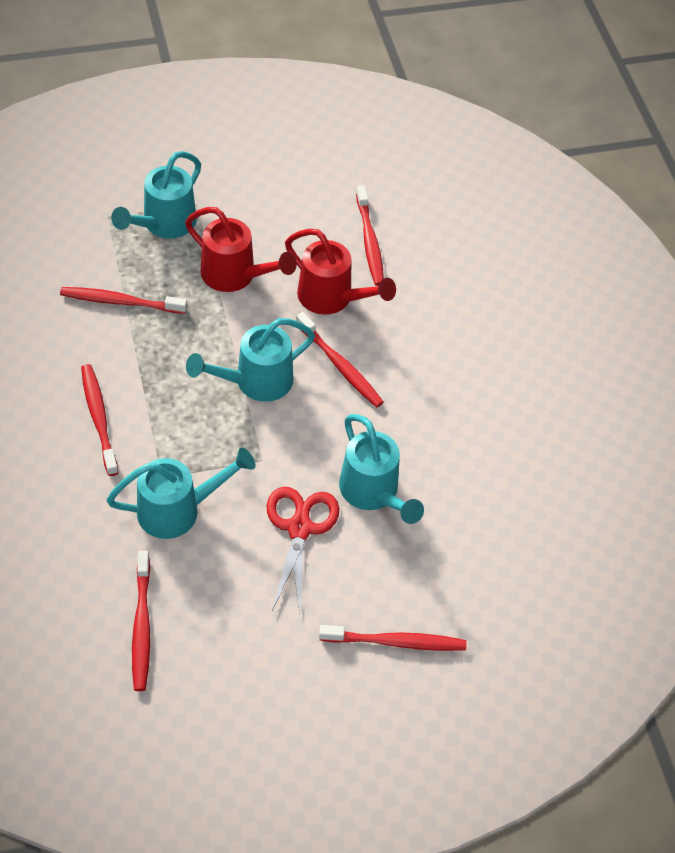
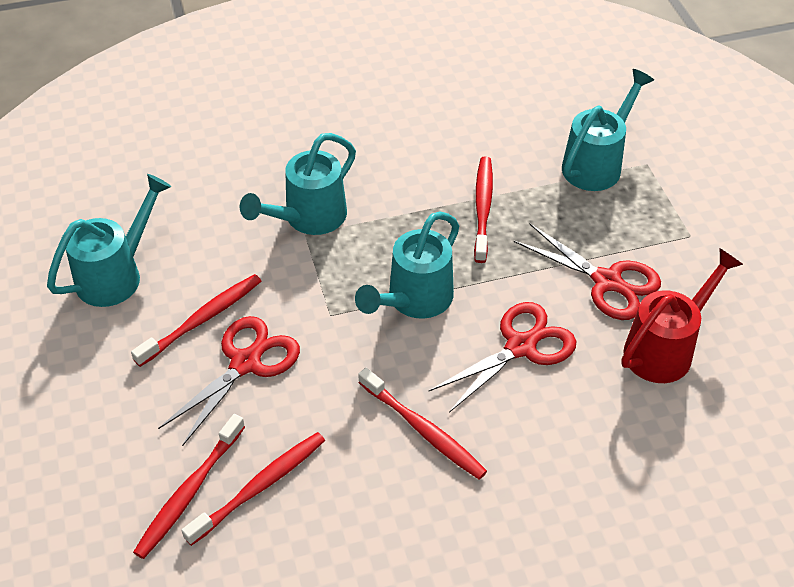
red scissors: [266,487,339,615] = 1 -> [158,316,300,446] [429,302,577,413] [514,224,661,320] = 3
red toothbrush: [60,287,187,314] [81,364,118,476] [132,551,150,691] [296,312,384,408] [319,625,466,651] [356,185,384,286] = 6 -> [131,274,261,367] [133,414,245,559] [181,432,325,546] [358,368,487,480] [474,156,493,263] = 5
red watering can: [185,207,297,292] [285,229,396,315] = 2 -> [622,248,743,383] = 1

